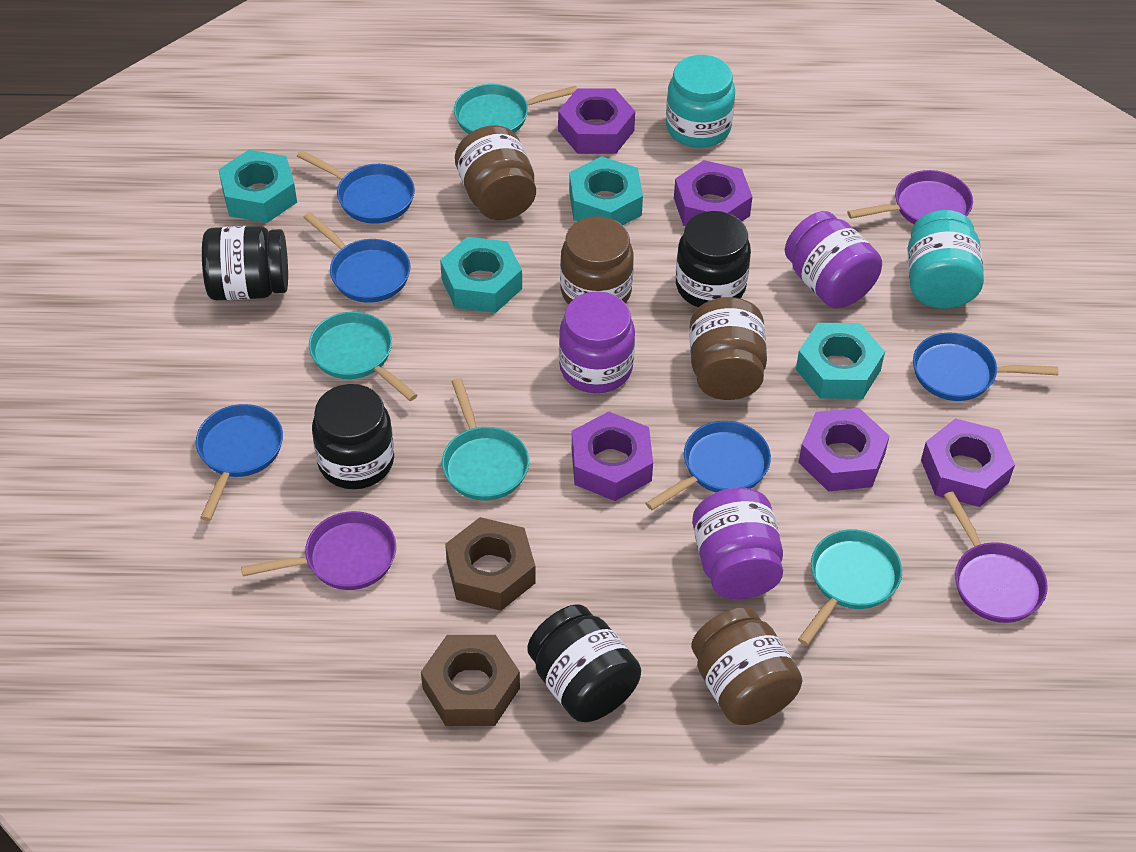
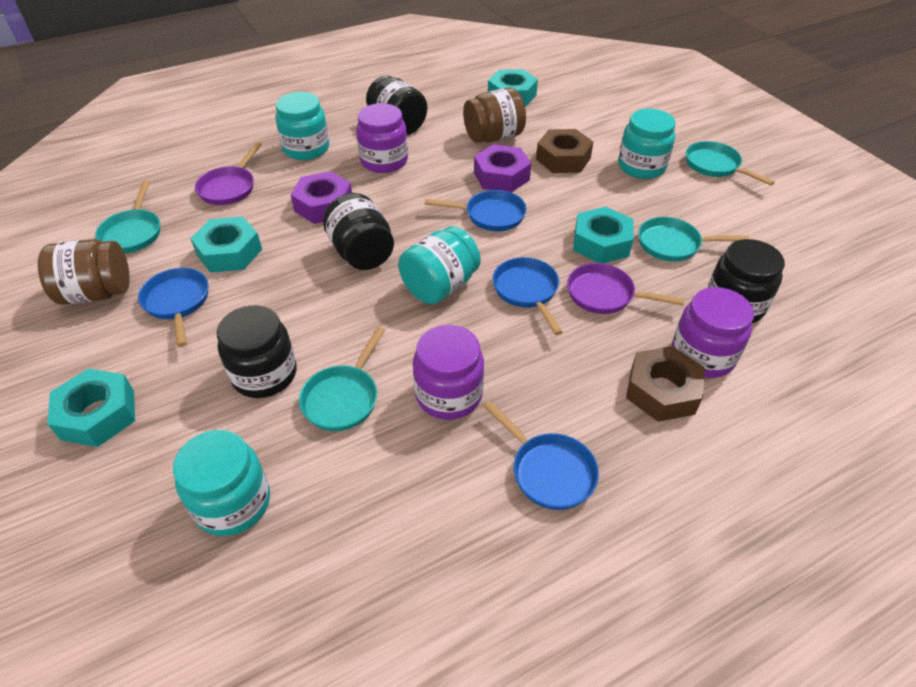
blue pan: [196,404,283,521] [297,150,415,224] [303,212,411,303] [646,421,771,510] [913,332,1058,401] = 5 -> [138,268,208,347] [425,190,527,231] [483,401,599,510] [492,257,563,335] = 4
brown jar: [455,125,536,220] [560,216,634,305] [690,297,767,400] [691,607,803,725] = 4 -> [38,239,130,305] [463,87,526,143] = 2
purple nut: [558,89,635,154] [572,412,653,501] [674,160,752,226] [798,408,889,491] [921,418,1015,507] = 5 -> [291,171,352,224] [474,144,531,193] = 2
purple pan: [241,511,396,590] [847,170,973,224] [944,491,1048,623] = 3 -> [195,142,262,205] [567,263,685,314] = 2
turquoise jar: [666,55,735,148] [907,210,984,309] = 2 -> [173,430,270,536] [275,92,329,160] [399,226,481,304] [618,109,676,179] = 4

